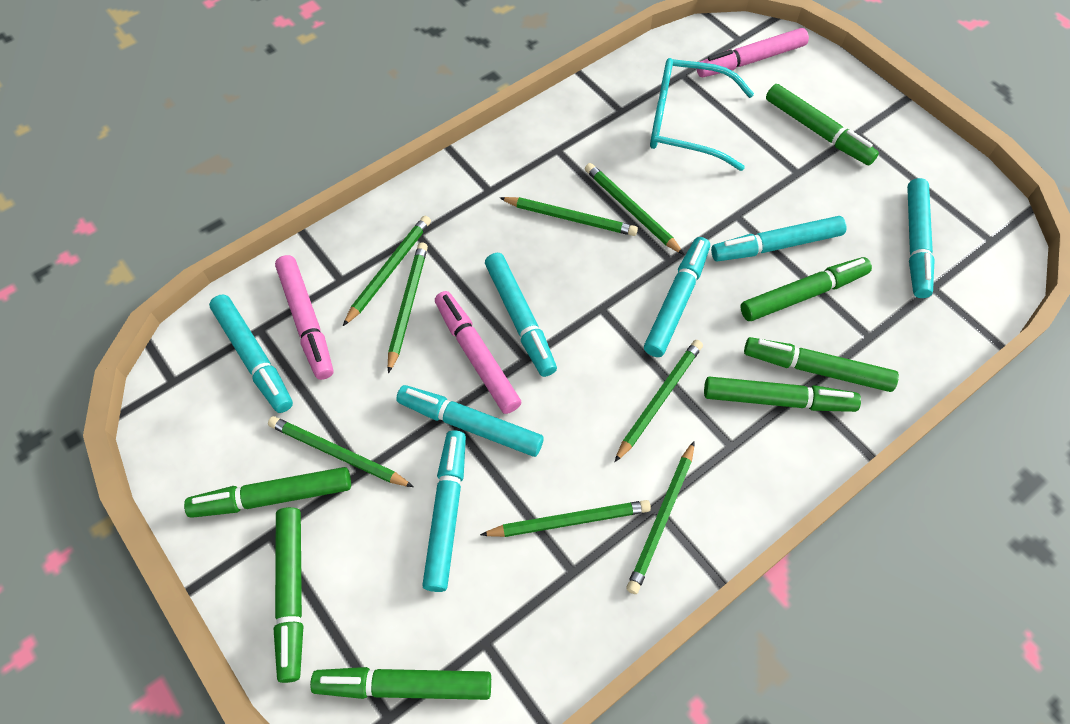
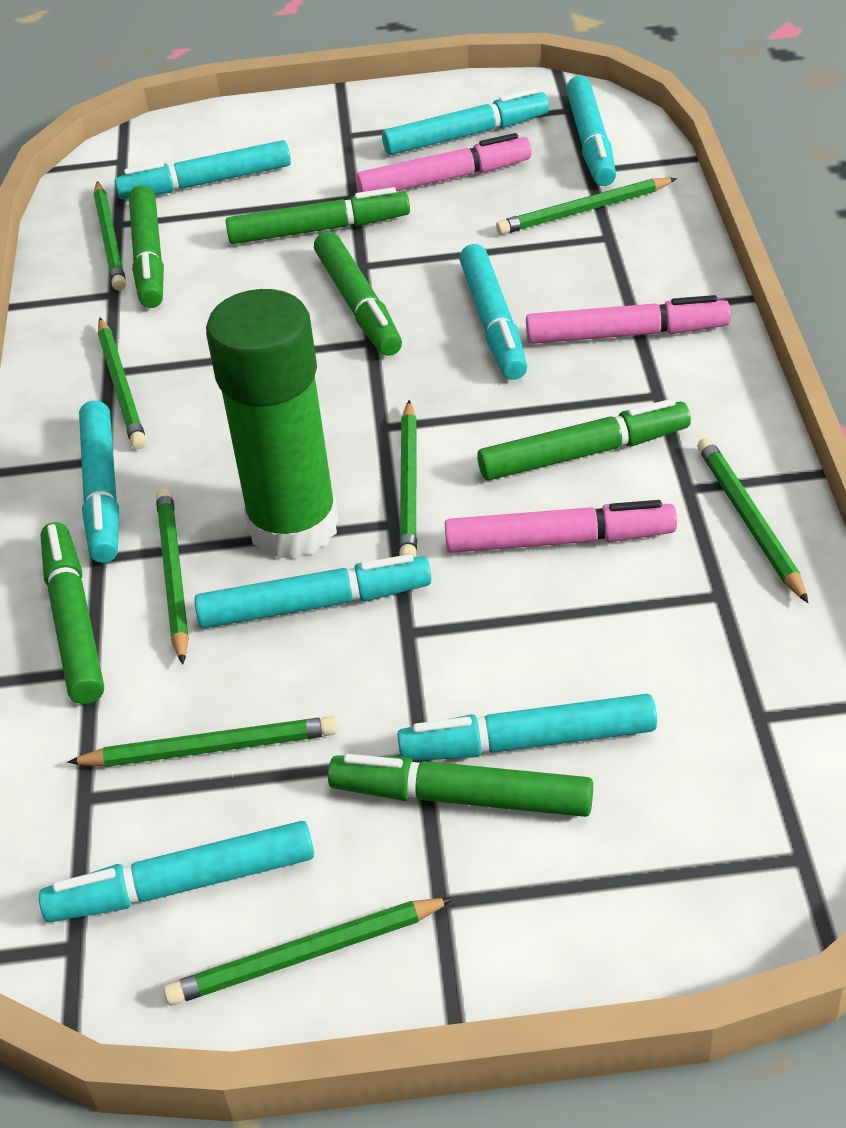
green glue stick: none = 0 -> [206,289,339,559] = 1
green marker: [184,467,351,518] [273,507,303,683] [310,667,491,700] [704,376,861,412] [740,257,872,321] [744,337,899,392] [766,84,879,165] = 7 -> [40,522,104,704] [129,186,164,308] [226,187,410,244] [314,231,402,356] [328,754,593,817] [477,399,691,480] = 6
turquoise glasses: [650,58,754,171] = 1 -> none = 0
turquoise marker: [209,294,293,413] [396,385,544,457] [422,430,466,592] [485,253,557,377] [644,237,710,357] [711,216,847,261] [907,178,935,298] = 7 -> [39,821,314,922] [79,401,119,563] [115,140,291,199] [194,554,432,629] [382,88,549,155] [397,694,657,761] [459,244,527,380] [566,76,616,186] = 8

